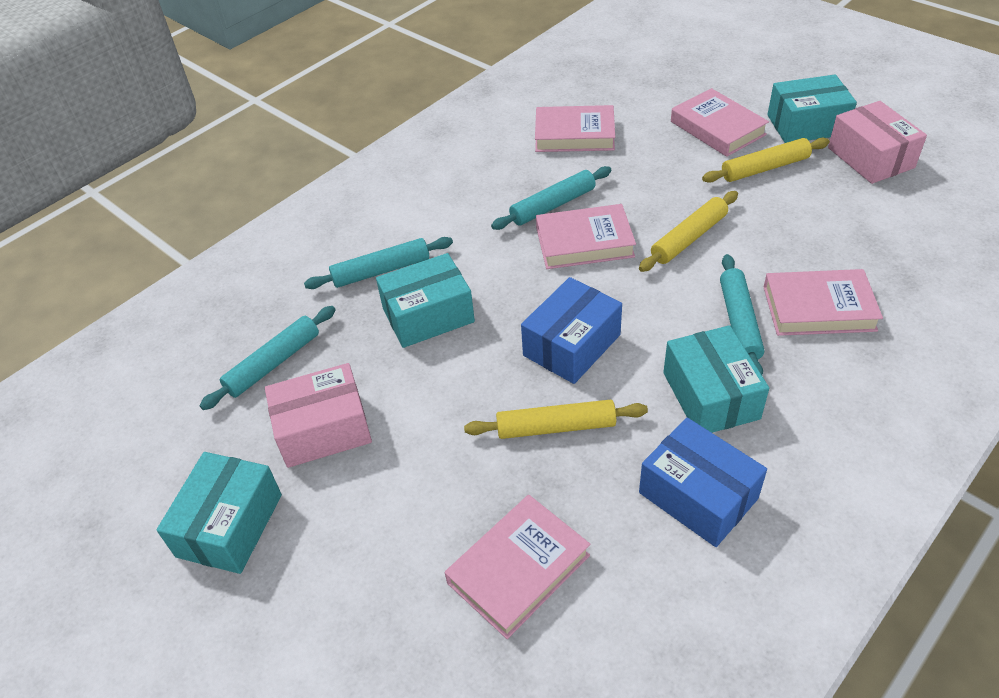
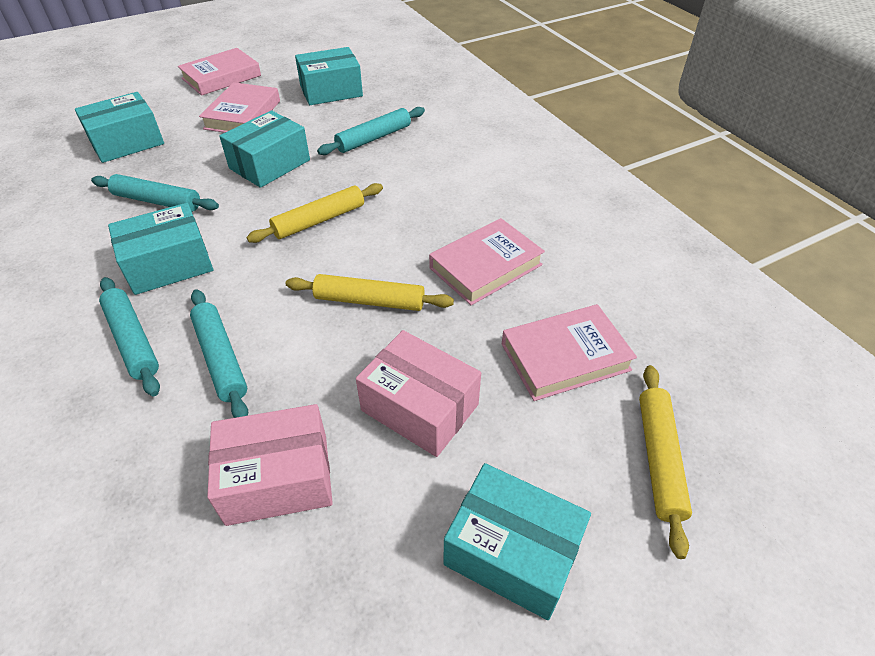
blue box: [521,277,622,384] [639,418,767,547] = 2 -> none = 0
pink book: [445,495,590,639] [535,105,615,152] [536,204,636,269] [671,88,769,157] [763,269,883,336] = 5 -> [178,48,261,96] [199,82,280,133] [429,218,545,305] [502,304,637,401] = 4
turquoise box: [157,452,282,574] [376,253,475,348] [663,325,769,433] [767,75,857,143] = 4 -> [75,92,164,163] [108,203,213,295] [219,110,310,188] [295,47,363,105] [443,463,591,620] = 5

